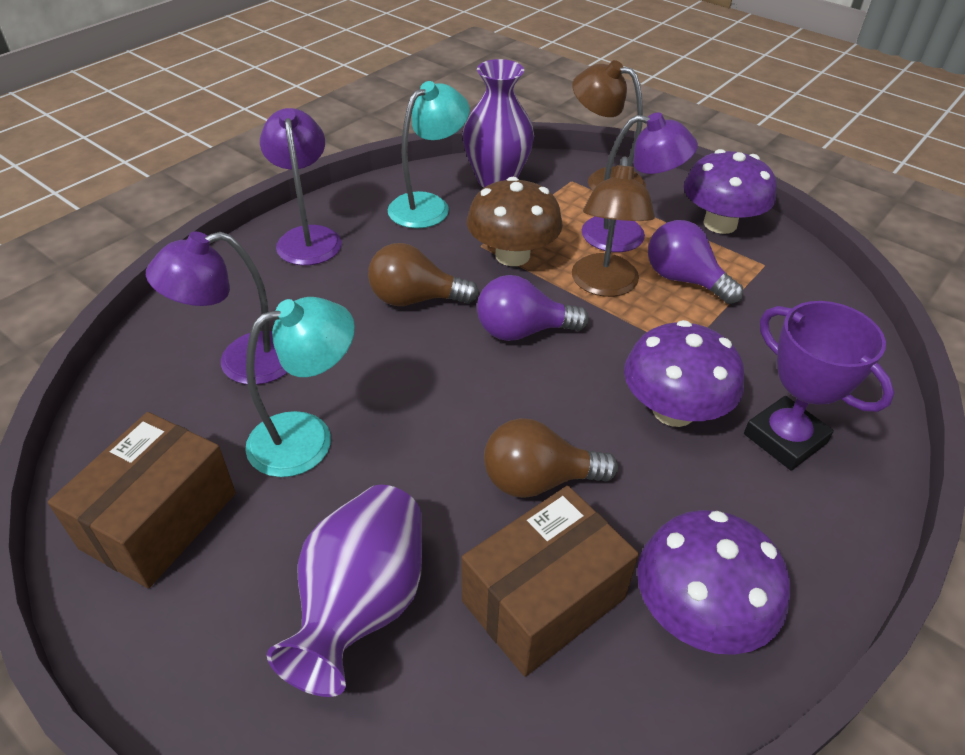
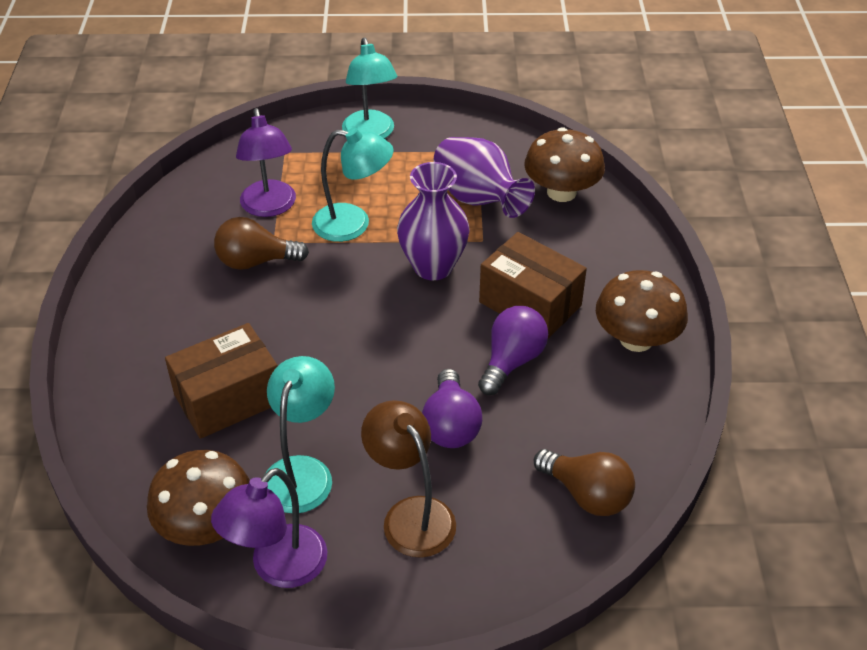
brown lamp: [572,60,646,191] [572,156,655,297] = 2 -> [361,400,456,558] = 1
brown mushroom: [467,177,563,266] = 1 -> [147,450,250,546] [524,127,605,202] [596,270,688,352] = 3
purple lamp: [146,232,288,385] [260,108,342,266] [582,112,698,252] = 3 -> [211,468,327,588] [236,108,296,217] = 2
purple mushroom: [624,320,744,427] [637,510,790,655] [684,149,777,234] = 3 -> none = 0
purple trophy: [744,301,894,471] = 1 -> none = 0
turquoise lamp: [245,297,355,477] [388,81,470,228] = 2 -> [265,356,335,513] [312,127,394,242] [342,37,398,139] = 3

